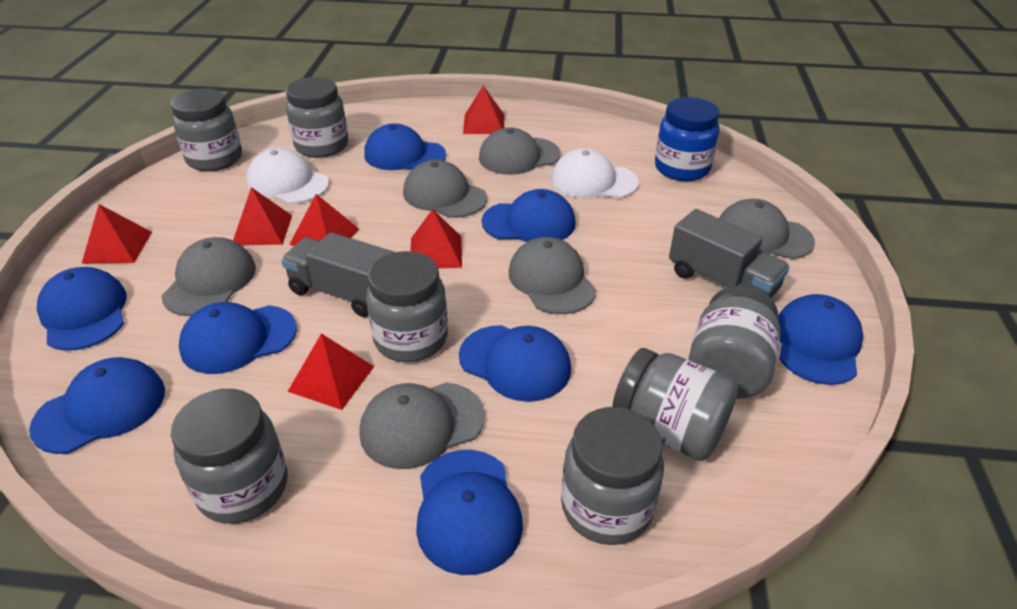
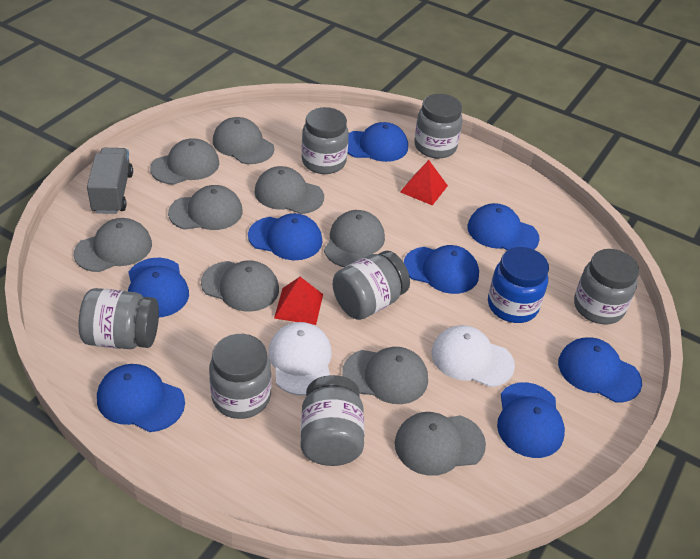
grey cap: [162,237,256,316] [359,383,485,469] [403,160,487,218] [479,127,561,175] [509,237,596,314] [719,199,815,259] = 6 -> [74,218,152,272] [150,138,219,185] [168,185,243,230] [201,260,279,312] [213,117,274,164] [255,166,324,214] [324,210,385,267] [342,347,428,404] [395,412,486,476] = 9
grey truck: [281,232,395,317] [669,209,790,298] = 2 -> [87,148,133,214] = 1
red pyramid: [82,204,152,263] [233,187,292,245] [287,333,374,410] [289,194,359,246] [410,209,462,268] [463,86,504,134] = 6 -> [274,277,323,325] [400,160,448,206] = 2

